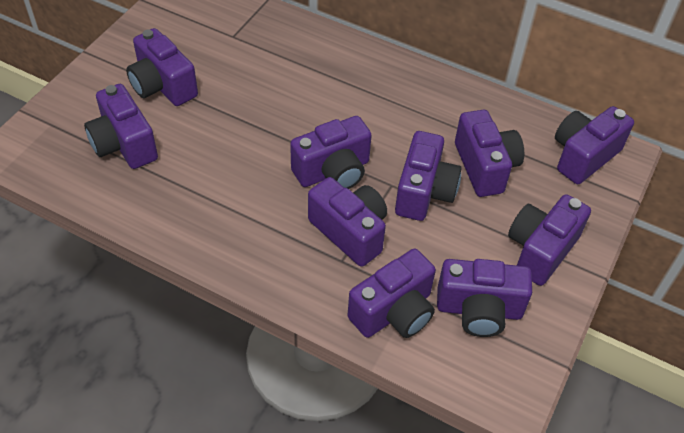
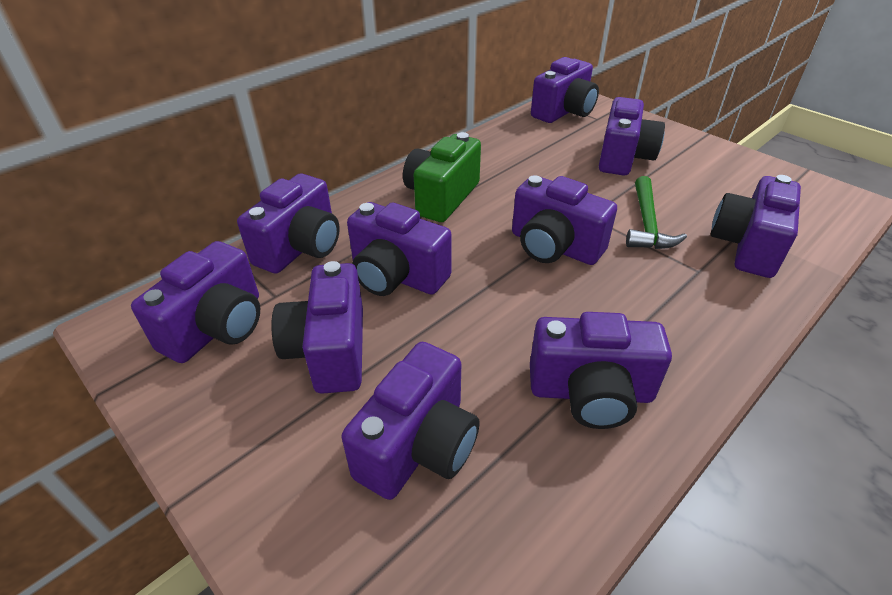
green camera: none = 0 -> [403,132,481,222] = 1
green hammer: none = 0 -> [626,176,687,249] = 1

